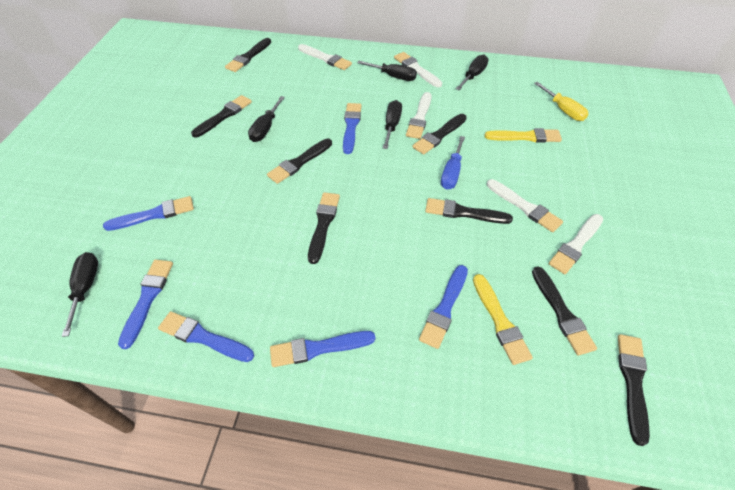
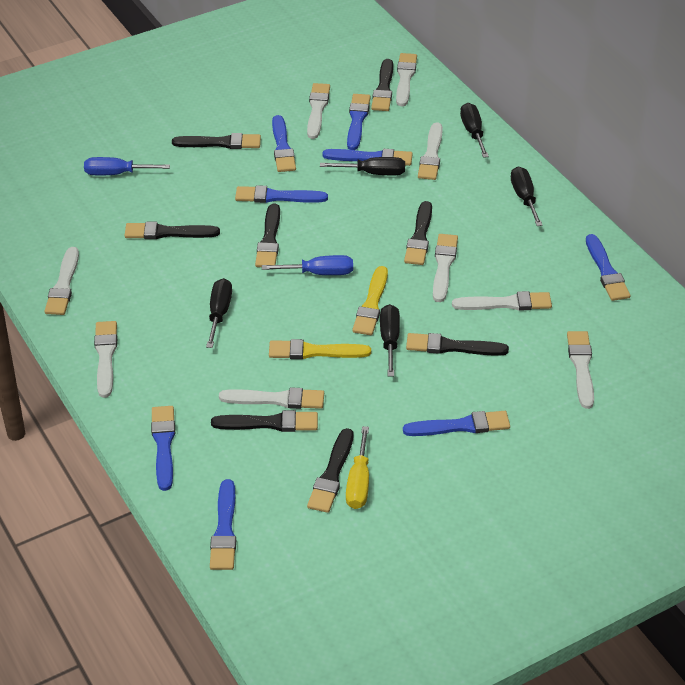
blue brush: [103,196,194,231] [118,259,173,349] [158,311,254,362] [270,331,376,367] [343,103,362,154] [419,265,468,349] = 6 -> [151,406,175,491] [210,479,236,570] [235,185,328,203] [272,115,296,172] [322,149,413,166] [347,94,371,150] [403,411,510,436] [586,234,630,301] = 8
blue screwdriver: [441,136,465,190] = 1 -> [84,157,170,175] [262,255,353,275] = 2
white brush: [298,44,352,70] [394,52,442,87] [406,92,432,139] [487,179,563,232] [549,214,603,274] = 5 -> [45,247,79,315] [94,321,117,398] [219,387,324,409] [307,83,330,139] [396,53,417,106] [418,122,443,180] [433,234,458,302] [452,291,552,310] [567,331,594,409] = 9

